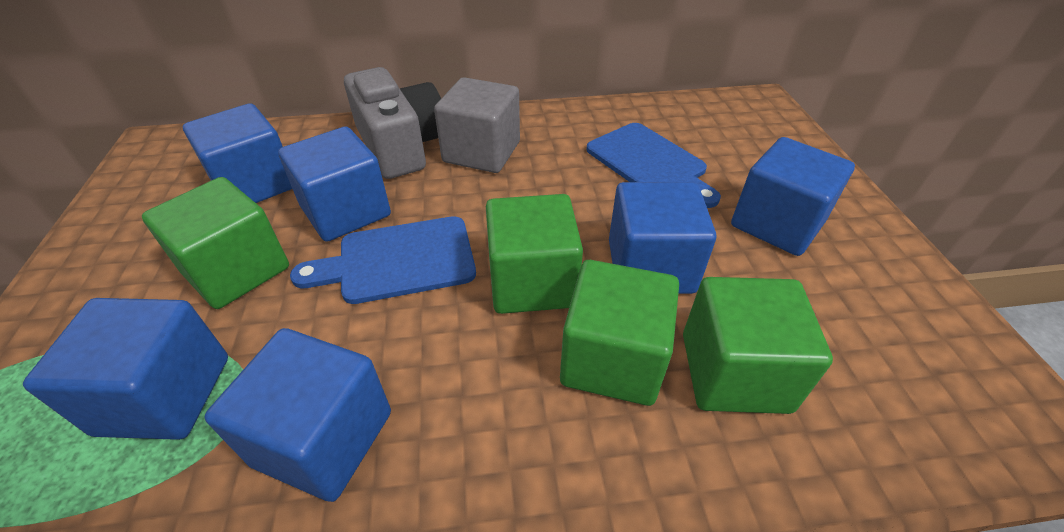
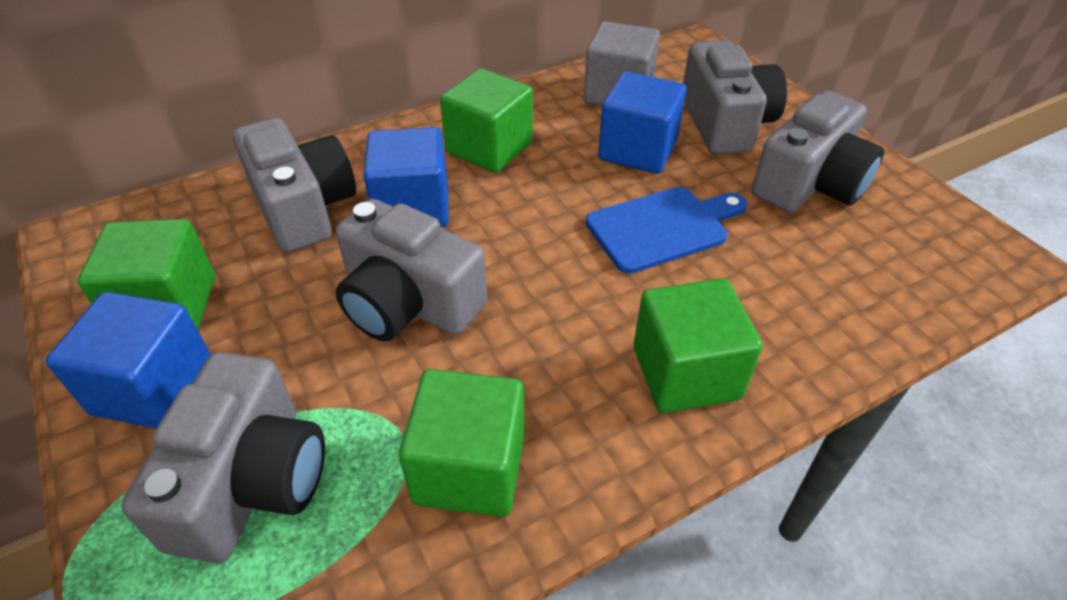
blue cube: [23,298,228,440] [183,103,292,203] [205,328,391,502] [278,127,391,242] [609,182,716,294] [731,137,855,256] = 6 -> [45,292,211,428] [363,127,449,227] [598,72,686,174] = 3
blue cutting board: [290,216,476,304] [586,123,721,208] = 2 -> [586,187,747,274] = 1
grey camera: [344,67,441,179] = 1 -> [121,352,325,563] [233,118,356,253] [336,199,488,341] [683,40,787,155] [752,91,884,213] = 5

